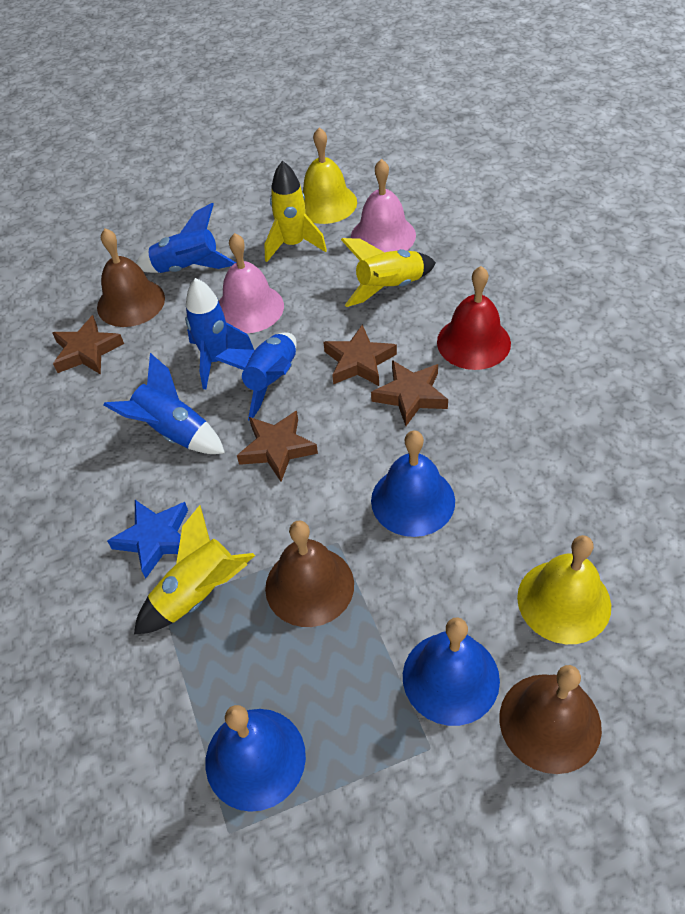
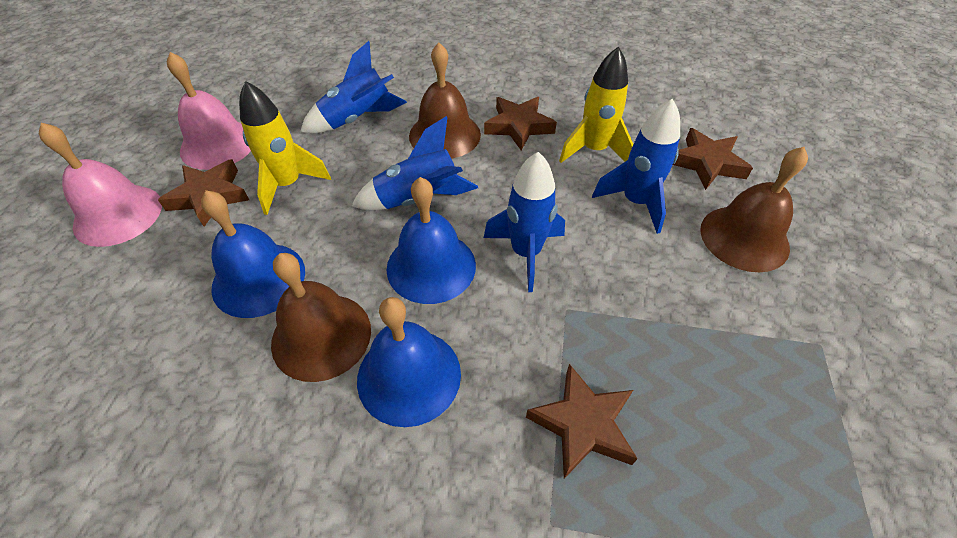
blue star: [107,500,188,578] = 1 -> none = 0
red bell: [437,266,511,370] = 1 -> none = 0
yellow bell: [303,127,357,224] [517,535,611,644] = 2 -> none = 0
yellow rocket: [134,505,255,634] [264,161,327,262] [341,238,436,307] = 3 -> [239,81,331,215] [559,46,633,163] = 2

